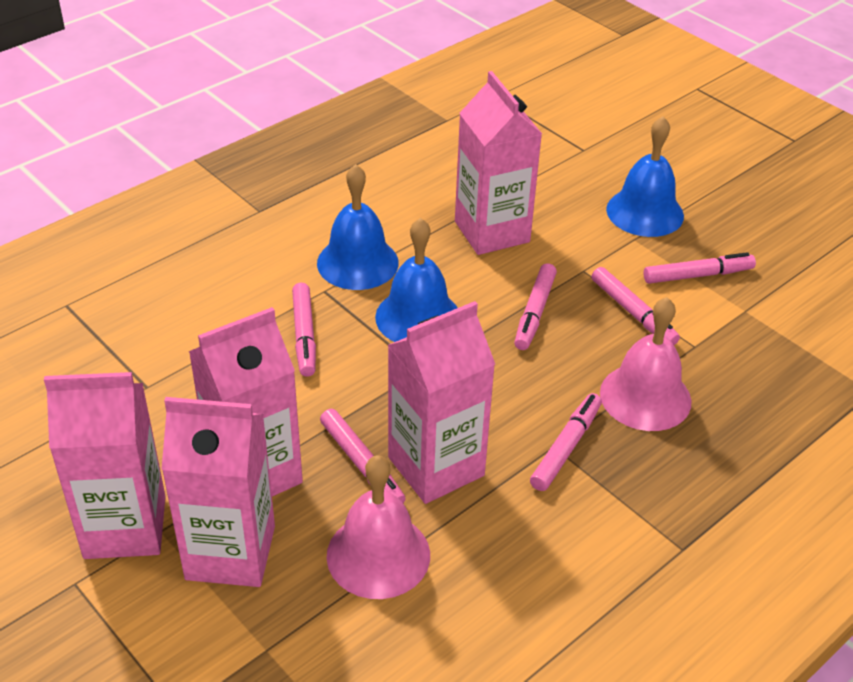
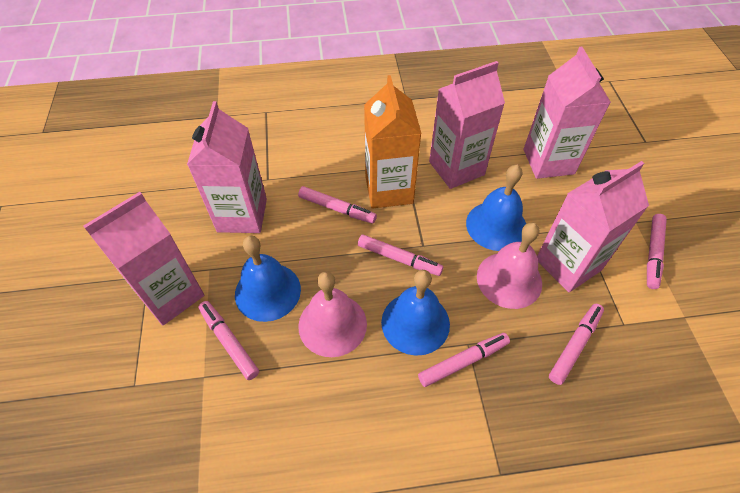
orange carton: none = 0 -> [364,75,422,209] = 1

